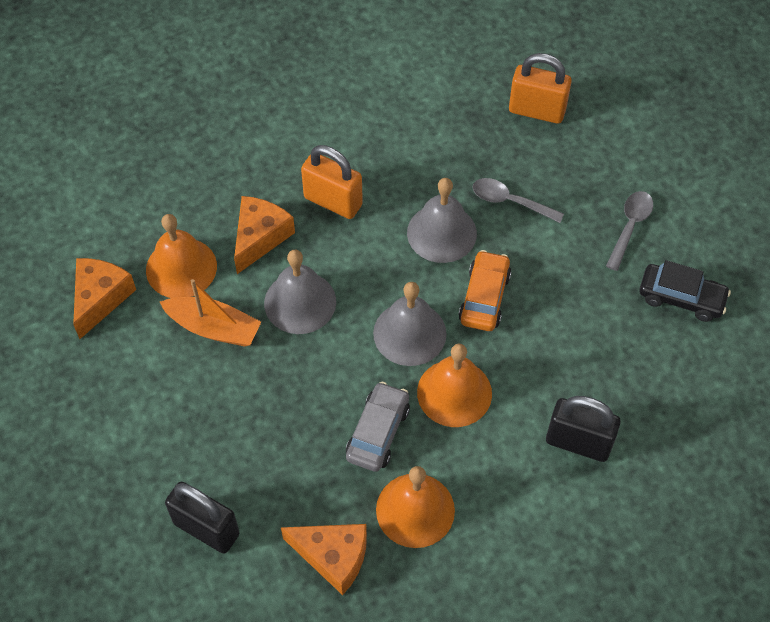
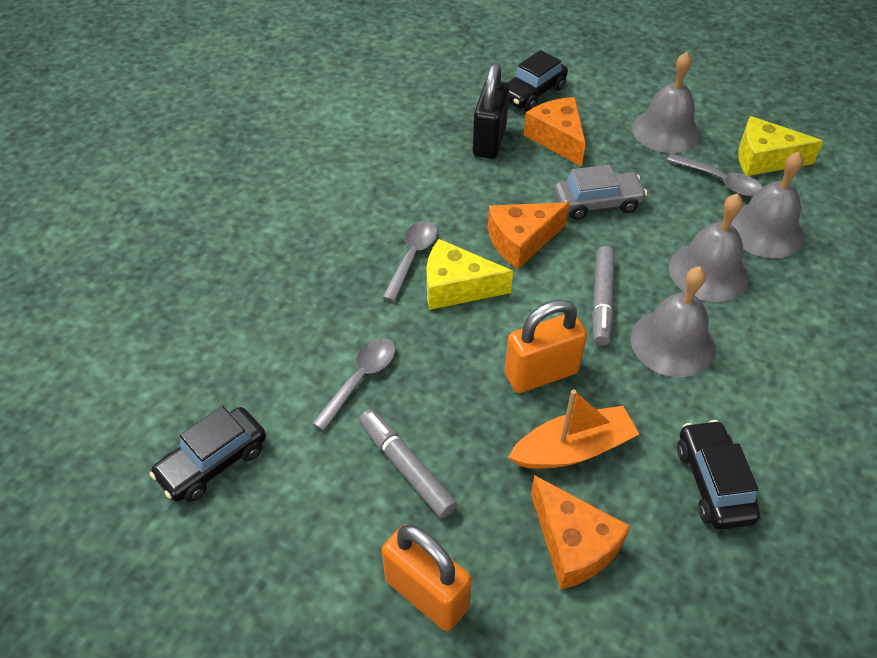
black car: [639,260,731,322] = 1 -> [150,406,266,502] [506,50,568,111] [677,420,760,530] = 3
black padlock: [165,482,240,554] [546,396,621,462] = 2 -> [473,63,510,159] = 1
grey bell: [264,249,336,334] [373,282,447,366] [407,178,477,263] = 3 -> [630,266,716,377] [632,52,701,153] [669,193,749,302] [731,152,804,258] = 4
grey marker: none = 0 -> [359,409,457,518] [592,246,615,346] = 2
grey spoon: [472,178,564,223] [606,191,653,271] = 2 -> [312,338,396,431] [382,221,437,302] [667,153,762,196] = 3
orange bell: [146,214,217,298] [376,466,455,548] [417,344,492,427] = 3 -> none = 0
orange car: [458,250,511,331] = 1 -> none = 0
yellow cheese: none = 0 -> [427,239,513,310] [738,116,824,176] = 2

